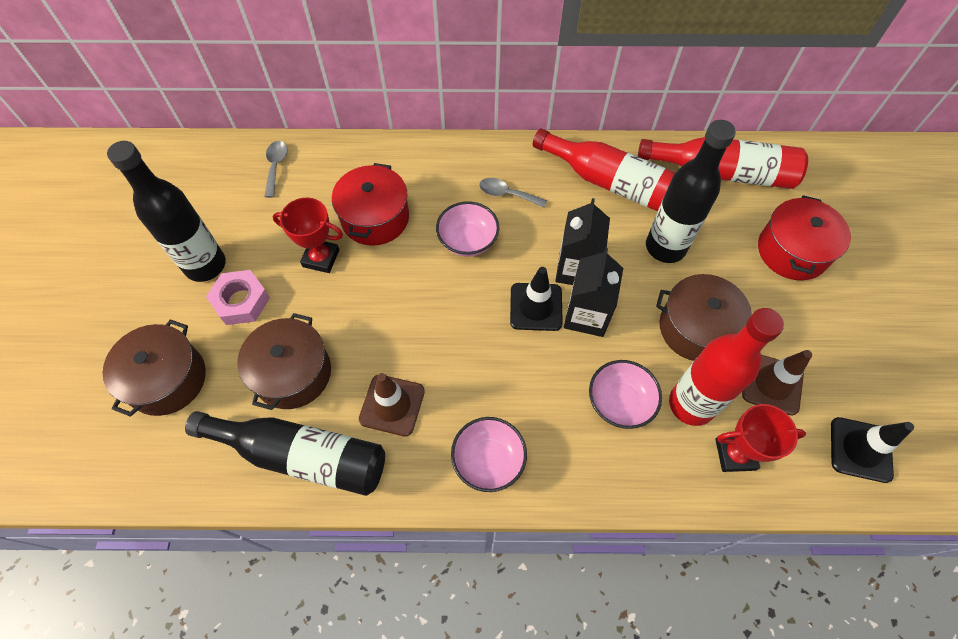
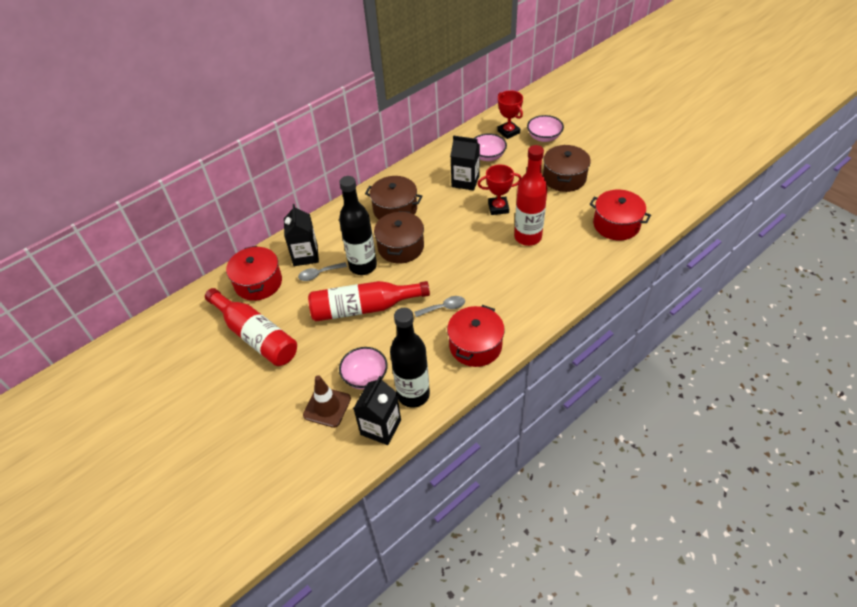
black bottle: [107,141,226,282] [185,411,385,496] [646,120,736,263] = 3 -> [339,176,377,275] [390,308,430,408] = 2
black carton: [555,198,610,285] [564,248,623,337] = 2 -> [284,204,319,266] [353,376,401,445] [450,135,480,191] = 3
black traffic cone: [510,267,563,331] [831,417,914,483] = 2 -> none = 0
brown traffic cone: [359,373,425,436] [742,350,812,416] = 2 -> [303,375,351,428] = 1
pink nut: [206,270,270,325] = 1 -> none = 0
red pot: [332,163,409,246] [758,195,851,280] = 2 -> [226,246,282,301] [447,305,505,367] [590,190,651,241] = 3

